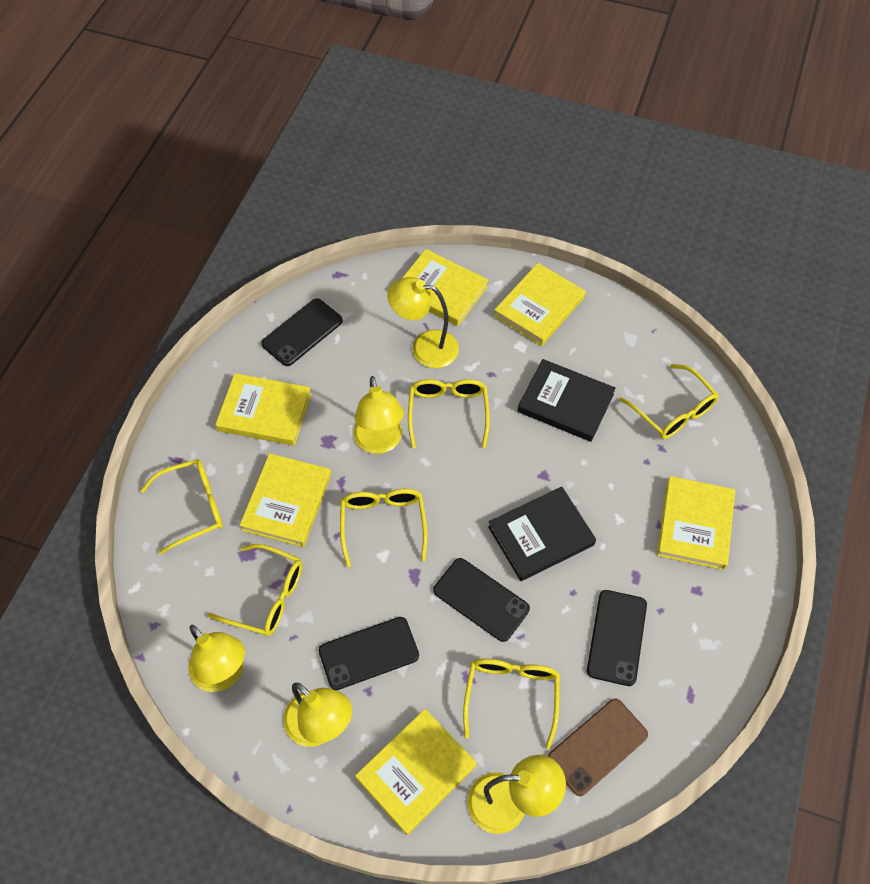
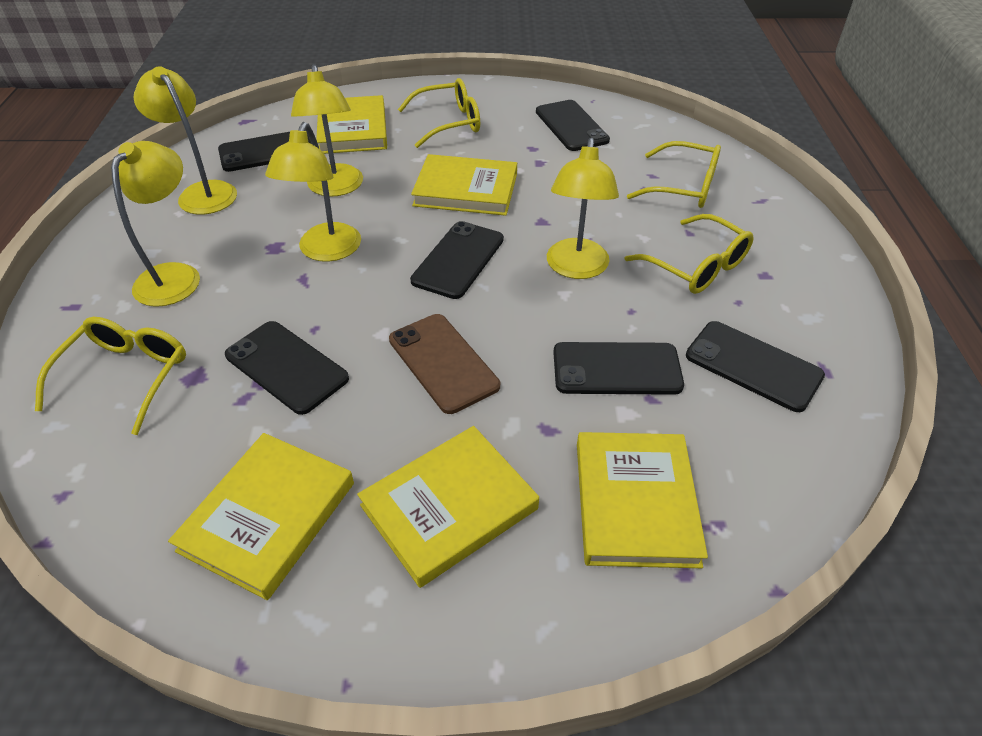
black book: [488,487,596,581] [517,359,616,442] = 2 -> none = 0
black phone: [261,298,343,366] [319,617,419,690] [433,558,530,642] [587,590,647,686] = 4 -> [218,130,311,172] [225,321,349,415] [410,221,504,299] [536,100,610,151] [553,342,684,395] [686,321,825,412] = 6
yellow book: [215,373,312,446] [240,453,331,547] [355,709,477,835] [402,249,489,326] [494,263,586,346] [657,476,735,570] = 6 -> [168,433,354,600] [316,95,387,154] [357,426,539,588] [411,154,517,216] [577,432,708,568] = 5
yellow glasses: [140,459,223,555] [207,544,302,636] [340,489,427,567] [408,379,490,448] [463,659,560,750] [619,364,719,439] = 6 -> [35,317,186,435] [398,78,480,148] [625,214,754,294] [627,141,721,208] = 4

